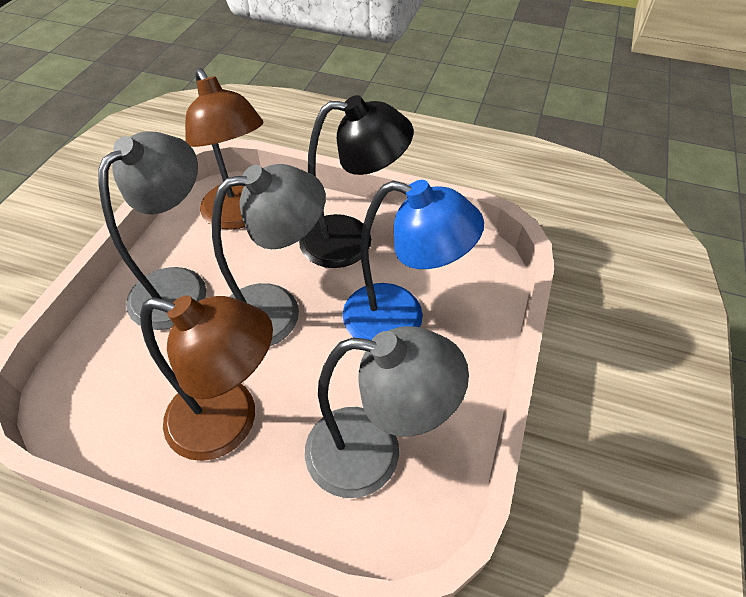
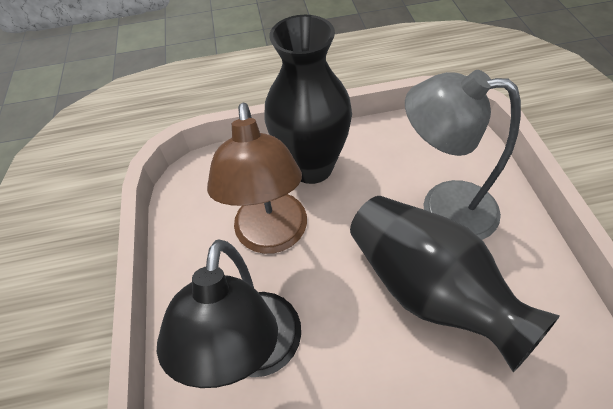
black vase: none = 0 -> [264,15,352,184] [350,196,560,372] = 2
blue lamp: [343,180,484,340] = 1 -> none = 0
brown lamp: [140,295,273,461] [185,68,263,230] = 2 -> [207,103,307,254] = 1
grey lamp: [98,131,206,330] [212,164,326,346] [305,326,469,498] = 3 -> [405,70,521,240] = 1

